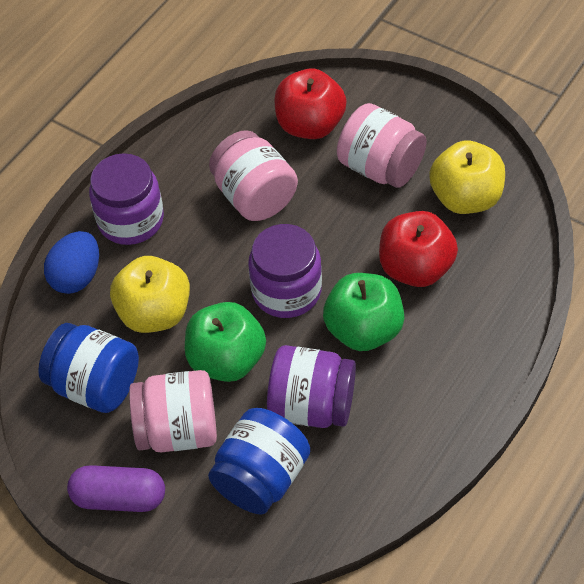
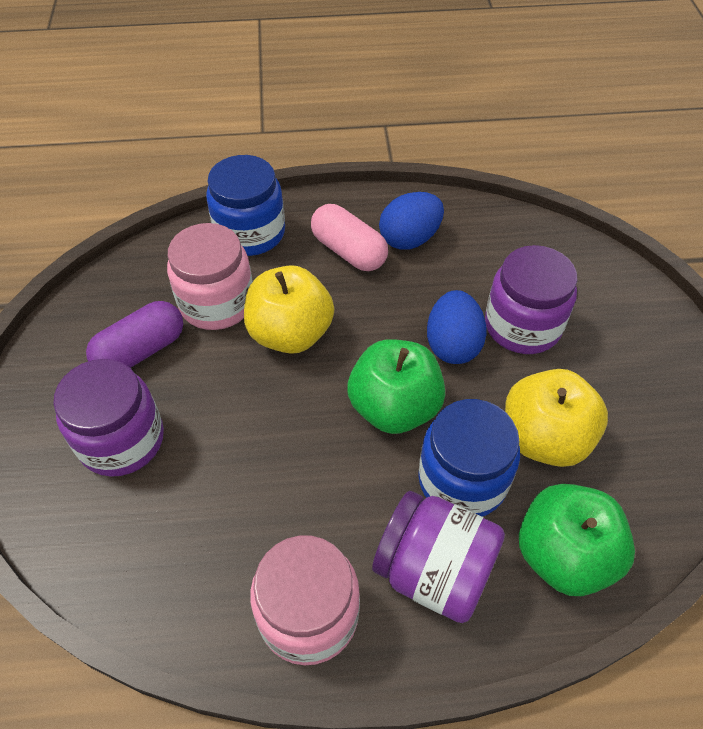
blue egg: [44,231,99,294] = 1 -> [379,192,444,250] [427,290,487,364] = 2
pink capsule: none = 0 -> [311,204,388,271] = 1
pink jar: [129,370,217,452] [209,130,298,221] [337,103,427,188] = 3 -> [167,223,253,330] [250,536,360,665] = 2
red apple: [274,68,347,139] [379,211,458,287] = 2 -> none = 0

